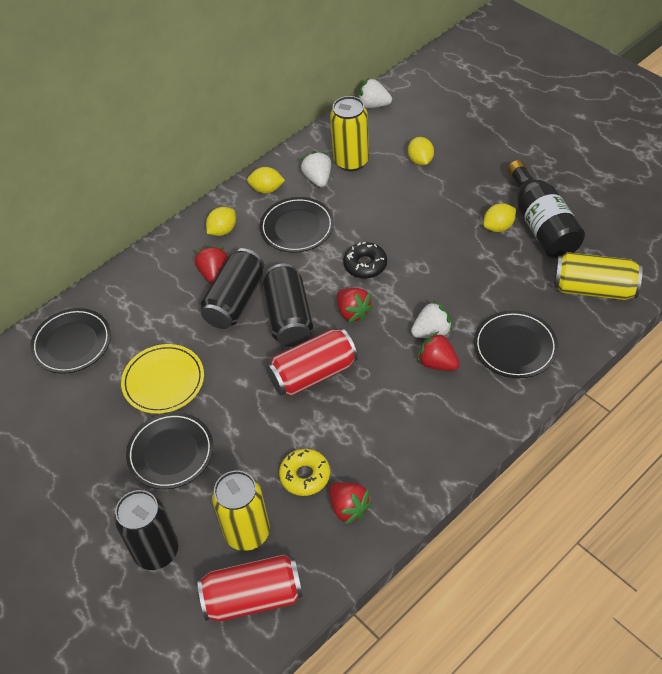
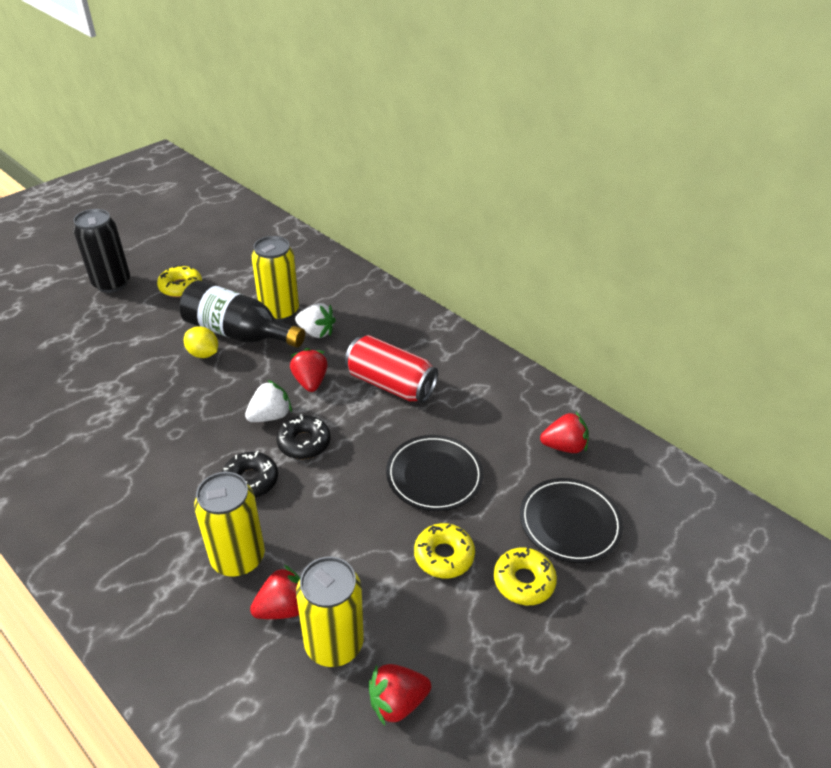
black can: [114,490,178,570] [200,248,264,329] [263,264,313,347] = 3 -> [73,209,130,293] = 1
black donut: [343,242,387,279] = 1 -> [222,450,278,498] [276,414,331,459] = 2
black plate: [30,308,111,374] [126,412,213,489] [260,197,334,253] [474,310,558,378] = 4 -> [386,435,484,511] [520,478,623,563] = 2
red can: [197,555,303,622] [267,328,358,396] = 2 -> [345,335,438,403] = 1
white strawberry: [301,151,331,187] [358,78,392,108] [411,300,453,338] = 3 -> [245,380,292,422] [295,303,336,338] = 2
yellow donut: [279,449,330,496] = 1 -> [157,265,202,297] [414,523,475,578] [494,547,557,605] = 3
yellow lemon: [206,207,236,236] [247,167,285,194] [408,137,434,166] [483,203,516,232] = 4 -> [184,326,218,358] = 1
yellow plate: [121,344,204,414] = 1 -> none = 0

